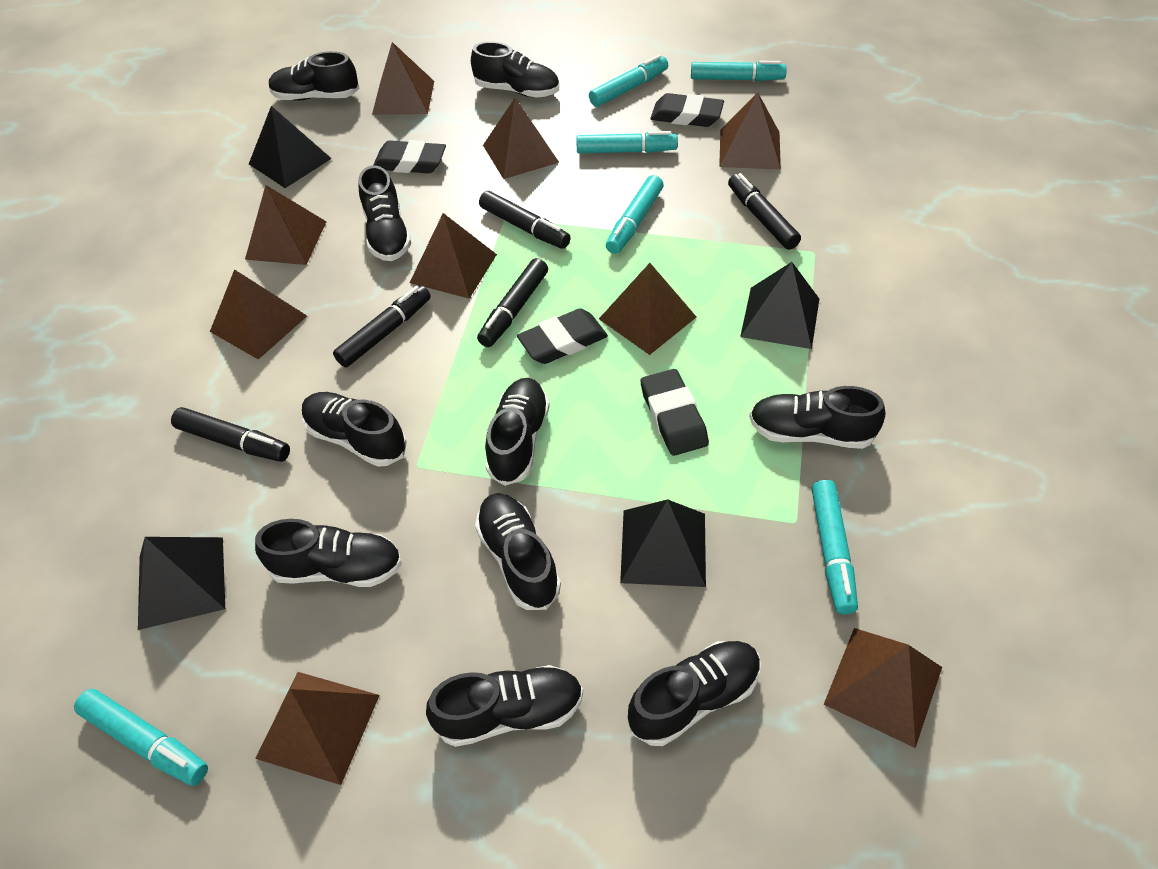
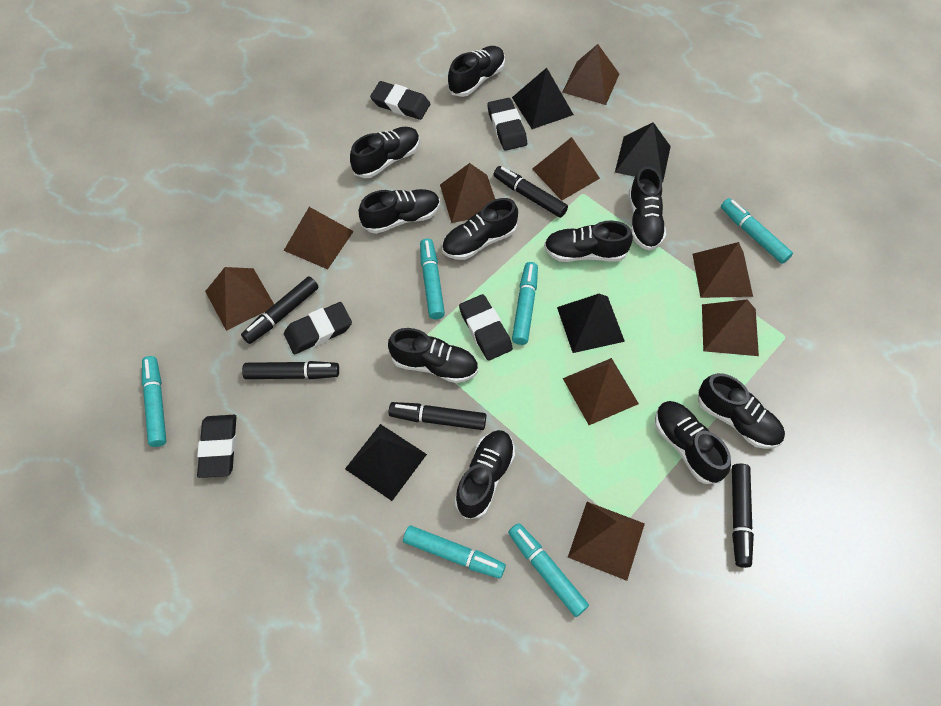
black eraser: [373,140,446,173] [517,308,608,364] [641,369,709,456] [650,93,724,127] = 4 -> [197,415,236,478] [284,302,352,354] [370,81,430,120] [459,294,513,361] [487,98,527,151] = 5

